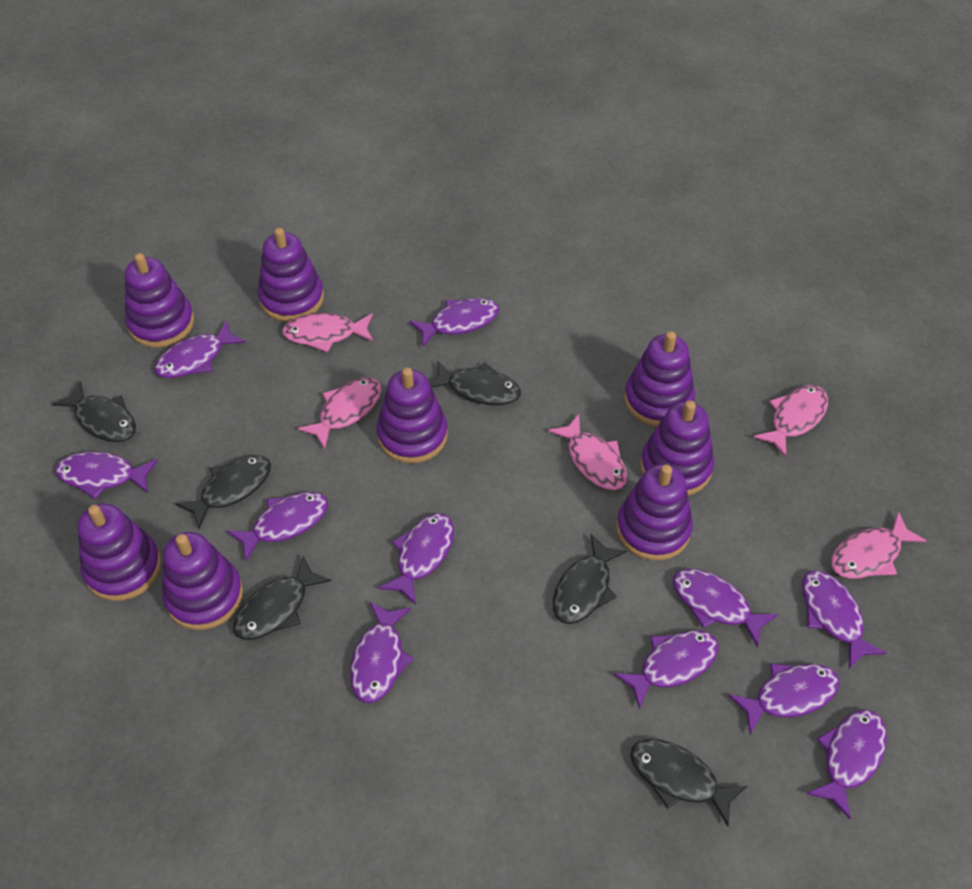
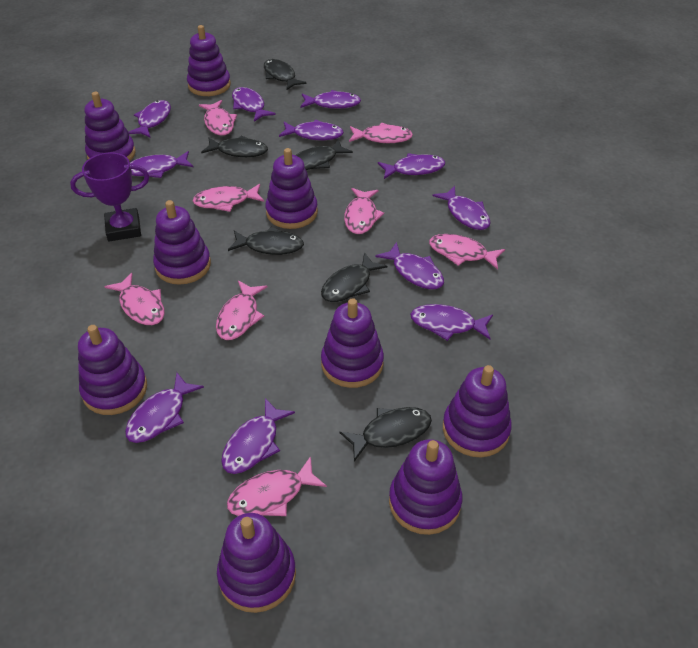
pink fish: [282,313,373,352] [297,378,381,449] [548,414,627,490] [753,385,828,457] [831,511,927,579] = 5 -> [104,273,165,325] [193,184,264,212] [199,100,237,136] [216,280,267,340] [227,456,327,516] [344,188,384,234] [349,123,413,143] [429,234,505,270] = 8
purple stacking toy: [78,504,161,601] [125,253,194,348] [162,532,243,630] [258,228,324,322] [376,368,448,463] [616,464,693,561] [624,331,695,427] [640,401,714,495] = 8 -> [78,325,147,415] [85,92,136,161] [153,200,211,285] [187,25,231,96] [217,513,296,613] [265,148,318,229] [321,298,384,388] [389,439,462,535] [443,365,512,457] = 9
purple trophy: none = 0 -> [70,152,149,242] = 1

